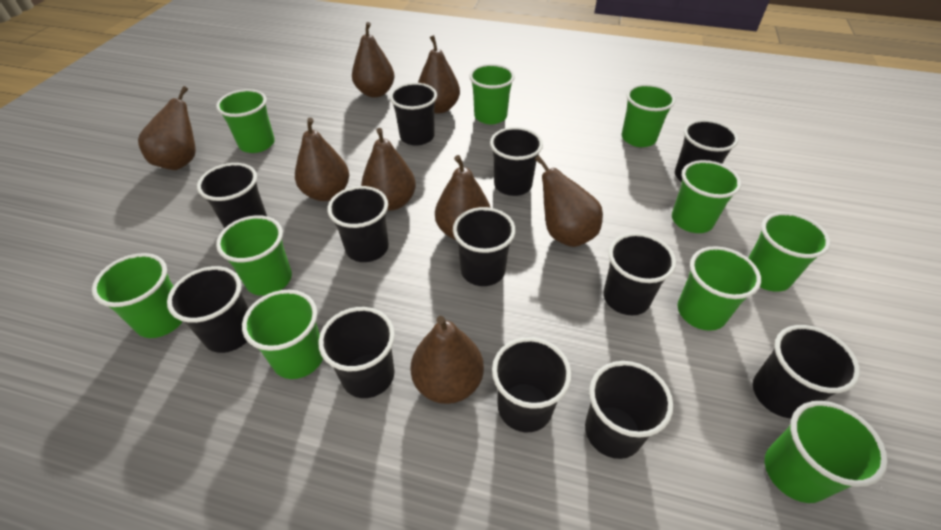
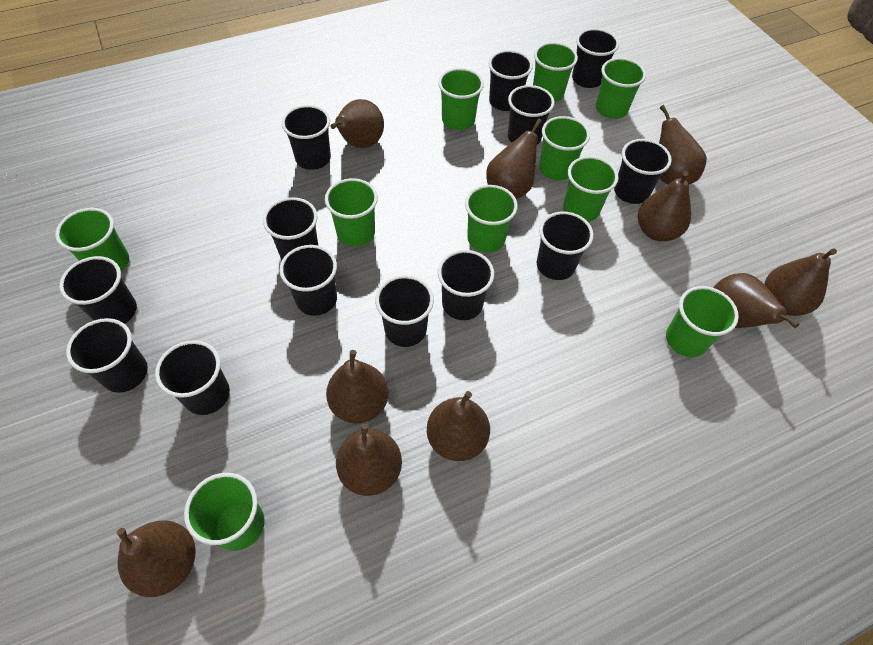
black cup: [167,266,248,353] [197,163,267,228] [318,307,395,398] [328,186,389,262] [390,83,437,146] [453,207,516,286] [490,127,543,196] [492,337,571,432] [585,361,673,459] [603,233,676,315] [675,120,738,182] [753,325,860,419] = 12 -> [59,256,137,324] [66,318,148,393] [155,340,230,415] [263,197,318,260] [279,245,337,316] [281,105,331,170] [375,275,434,347] [438,250,494,320] [488,50,533,111] [508,85,555,145] [537,212,594,280] [572,28,619,88] [614,139,672,204] = 13
brown pear: [138,86,196,170] [295,118,349,201] [352,22,394,98] [361,128,416,211] [411,316,484,404] [418,35,460,114] [435,155,491,240] [535,155,603,247] = 8 -> [116,520,196,597] [326,350,389,424] [330,99,384,148] [336,424,402,496] [427,391,490,461] [486,119,542,199] [638,171,691,241] [659,105,707,185] [713,273,799,328] [764,248,837,316] = 10

